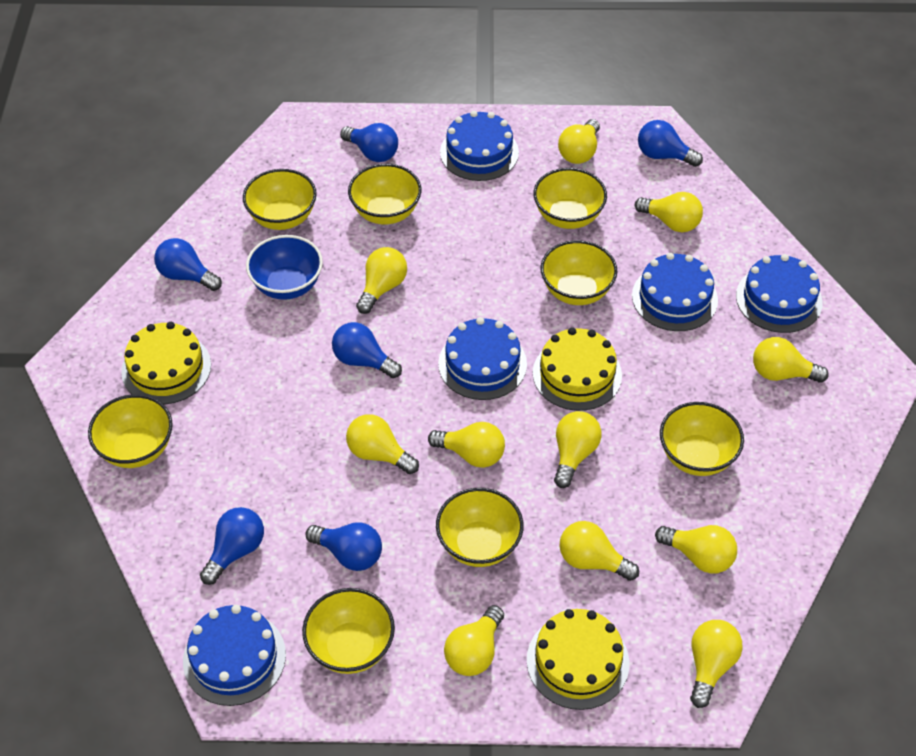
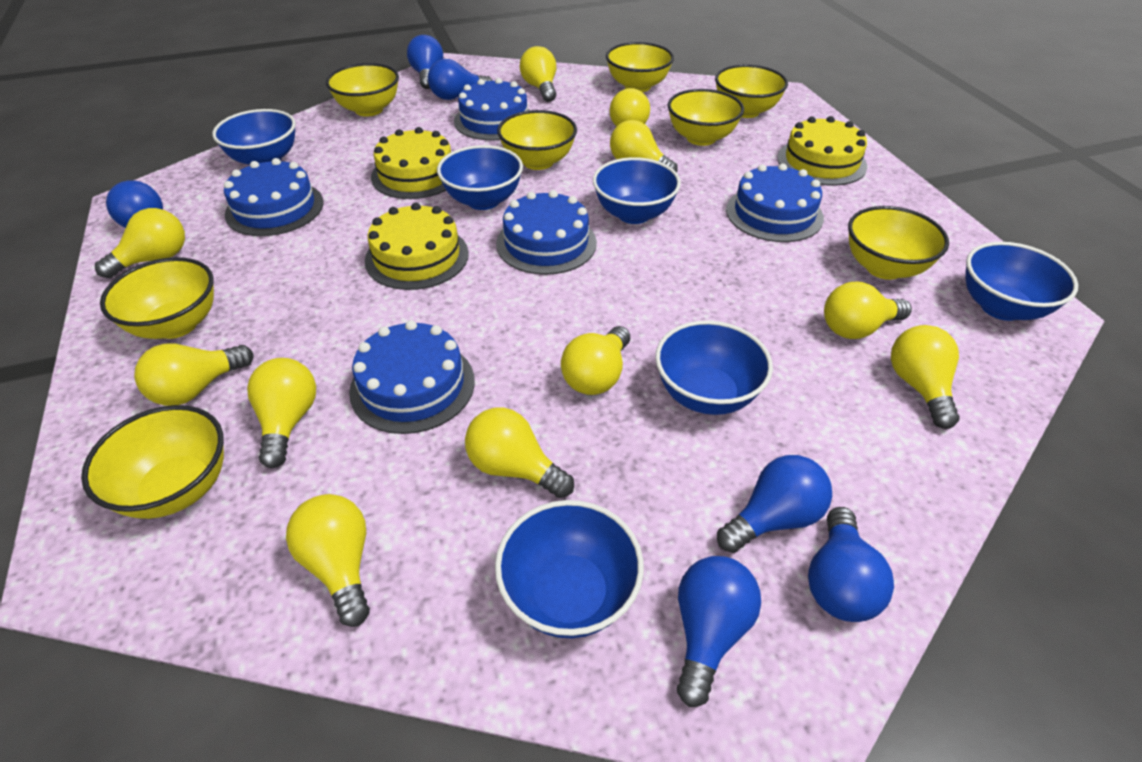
blue bowl: [246,235,323,300] = 1 -> [212,109,296,165] [437,145,523,210] [495,500,644,638] [593,157,681,224] [655,320,773,415] [965,242,1078,321] = 6

